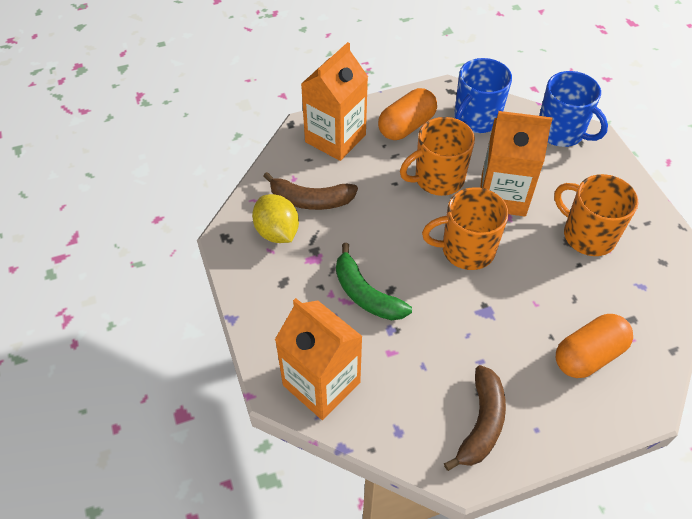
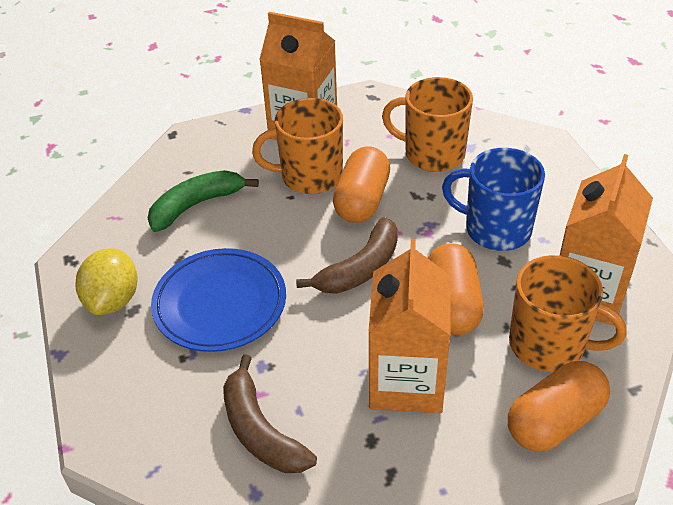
blue mug: [454,58,512,133] [539,71,608,147] = 2 -> [442,148,545,251] = 1
blue plate: none = 0 -> [151,248,286,352] = 1
orange capsule: [378,88,437,140] [556,314,633,378] = 2 -> [333,146,390,223] [428,243,484,335] [508,361,610,452] = 3

